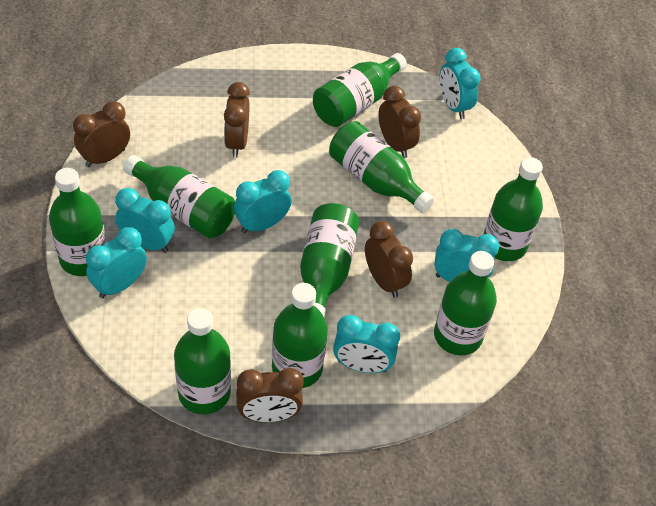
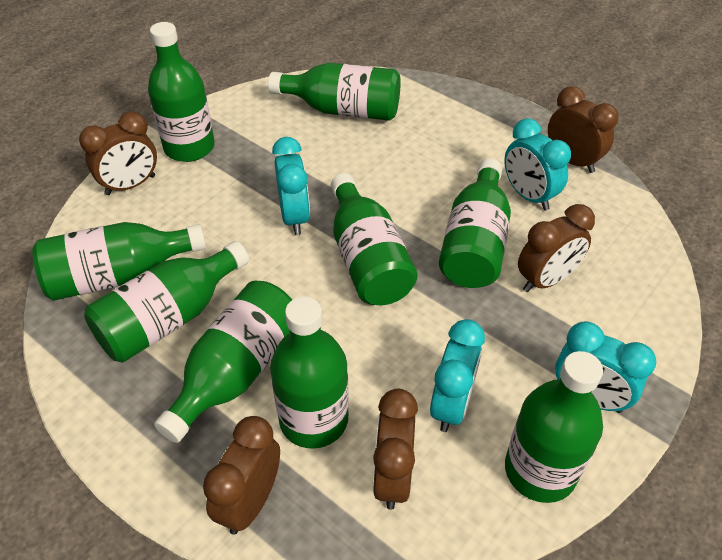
turquoise clock: [86,227,147,298] [115,188,175,253] [234,170,291,233] [333,315,400,373] [435,229,499,282] [439,48,481,119] = 6 -> [272,137,310,235] [430,319,485,432] [504,118,571,210] [555,321,656,413] = 4

